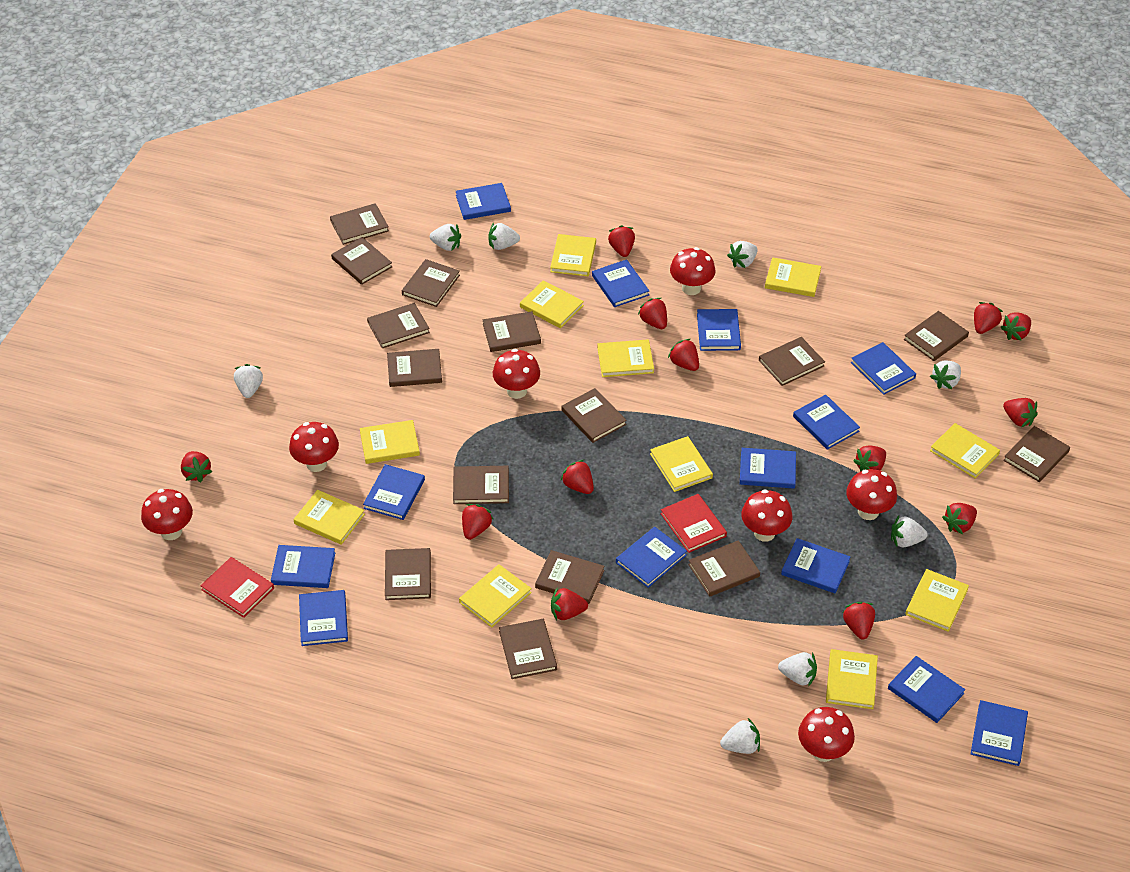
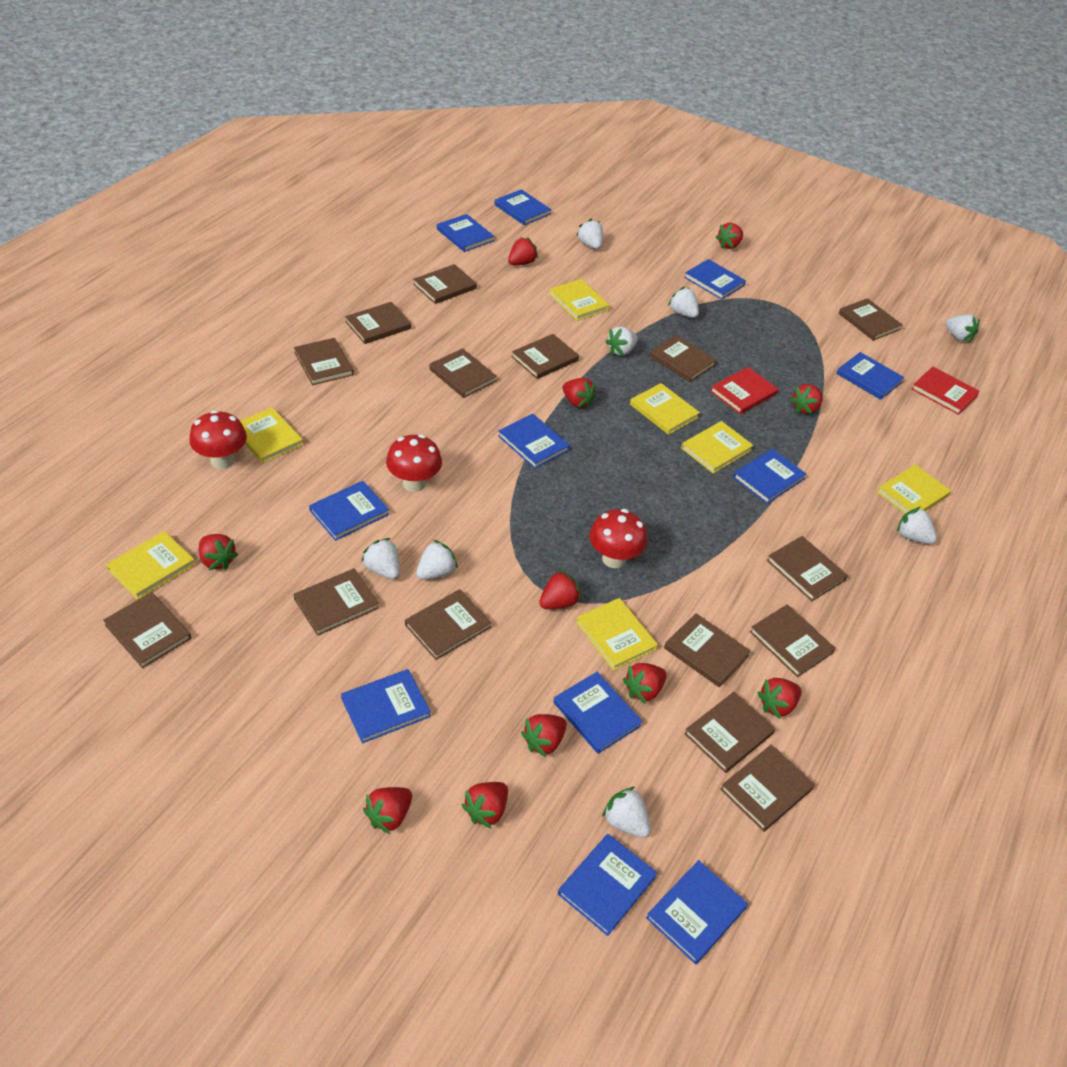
blue book: [271,545,335,588] [299,590,348,646] [363,464,425,520] [456,183,511,220] [592,259,649,307] [616,527,687,588] [697,309,741,351] [740,448,796,489] [781,538,850,593] [793,394,860,450] [851,342,916,395] [888,656,965,723] [971,700,1028,766] = 13 -> [309,481,389,541] [341,669,431,743] [437,214,494,252] [494,189,551,225] [498,414,570,469] [553,672,643,754] [558,834,657,936] [646,860,748,965] [684,259,746,300] [733,449,807,504] [836,352,904,400] = 11
red mushroom: [141,489,193,540] [289,422,339,472] [493,349,540,399] [670,247,716,295] [741,489,792,542] [798,707,855,762] [846,469,897,520] = 7 -> [189,410,247,469] [386,434,442,492] [589,509,647,568] = 3
red strawberry: [181,451,212,482] [462,504,494,540] [551,587,588,621] [560,460,594,494] [608,225,635,257] [638,298,667,329] [668,339,699,371] [843,602,875,639] [853,445,886,472] [942,503,977,534] [974,302,1003,334] [1000,312,1031,341] [1003,398,1038,427] = 13 -> [199,534,238,570] [363,787,412,834] [462,782,508,829] [508,237,538,265] [521,714,567,757] [539,570,581,609] [562,378,596,409] [623,663,667,704] [716,223,743,249] [757,678,802,719] [790,384,823,414] = 11
yellow book: [294,490,365,545] [360,420,420,464] [459,564,532,628] [520,280,584,328] [550,234,596,276] [597,339,654,377] [650,436,713,492] [765,257,821,297] [826,649,878,709] [905,569,969,632] [930,423,1000,479] = 11 -> [106,531,195,600] [240,407,303,463] [549,279,610,321] [576,598,658,671] [630,383,700,435] [681,421,754,474] [877,464,951,514] = 7

